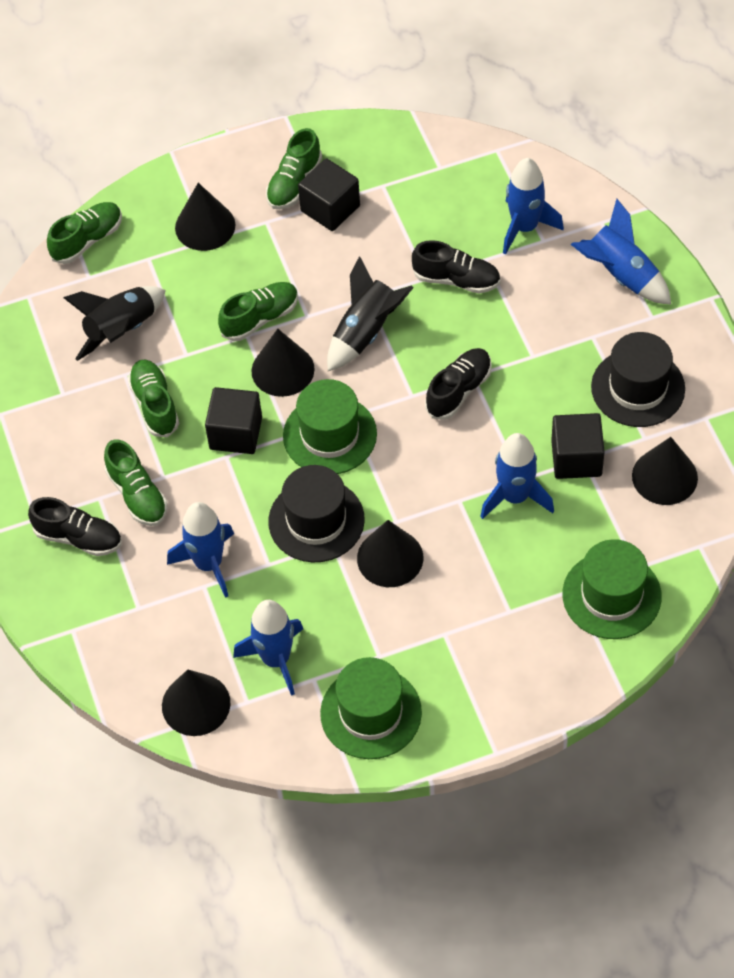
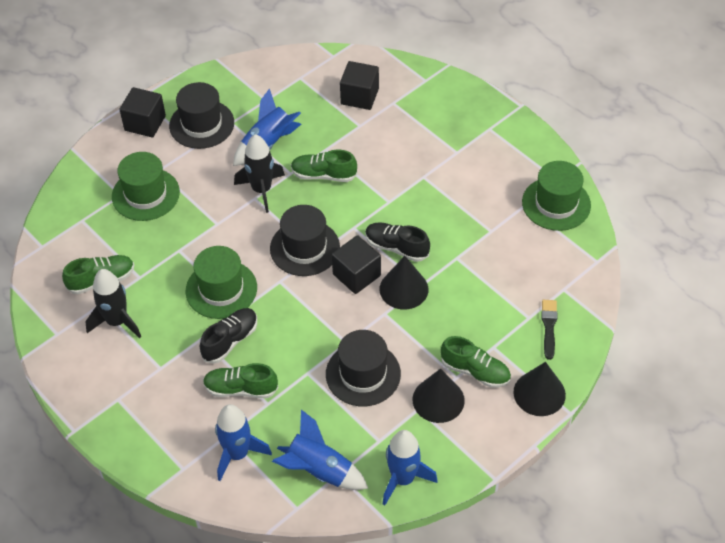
black brush: none = 0 -> [542,300,557,360] = 1
black cone: [162,669,230,736] [175,183,236,251] [251,329,315,397] [357,520,423,587] [632,437,698,505] = 5 -> [380,256,428,310] [413,368,465,423] [513,362,566,416] = 3
black hat: [268,465,365,562] [591,332,685,427] = 2 -> [169,82,234,149] [270,205,340,276] [326,330,401,406] = 3
black shoe: [28,497,122,556] [412,240,500,293] [425,348,492,420] = 3 -> [200,308,257,364] [365,222,430,262] = 2
blue rocket: [167,502,234,598] [233,600,303,696] [480,433,554,519] [503,158,564,255] [571,199,671,304] = 5 -> [215,404,272,481] [233,88,301,166] [272,410,368,490] [383,430,438,505] = 4
green shoe: [47,202,122,264] [104,439,168,526] [128,360,179,437] [218,282,298,341] [266,128,322,209] = 5 -> [62,255,134,294] [203,363,278,398] [291,150,357,182] [441,336,511,388] = 4

